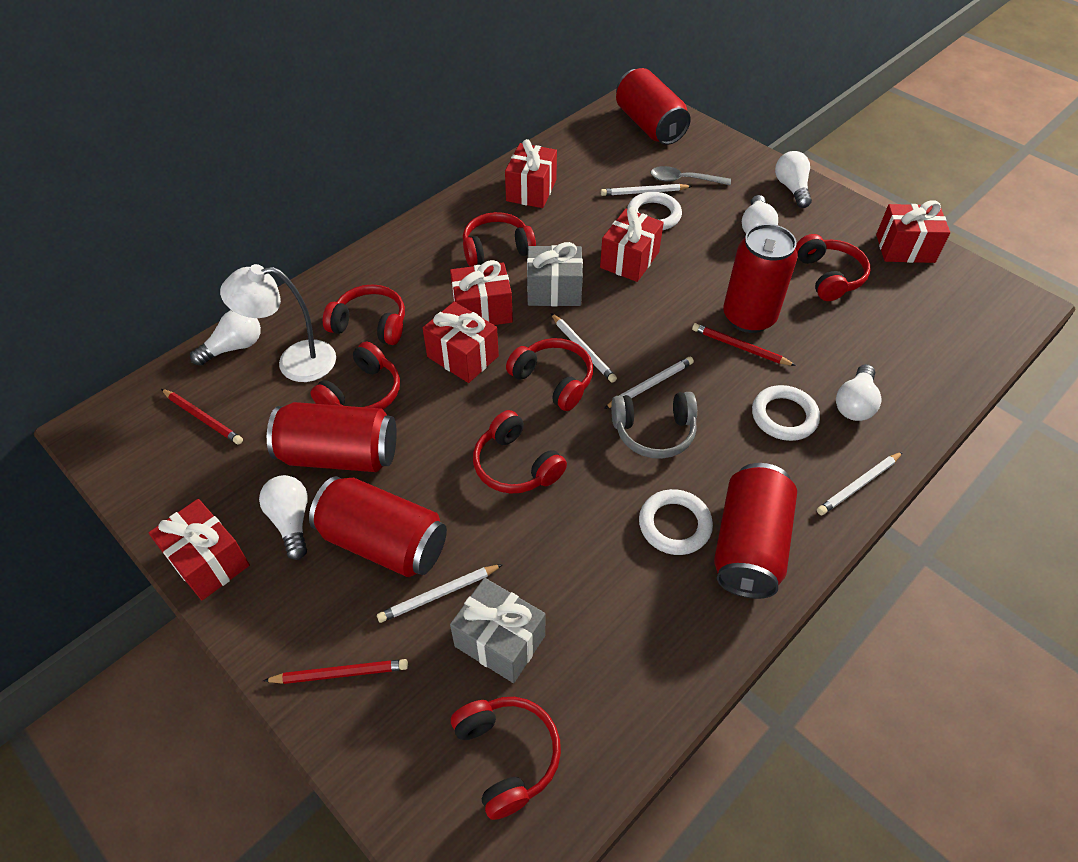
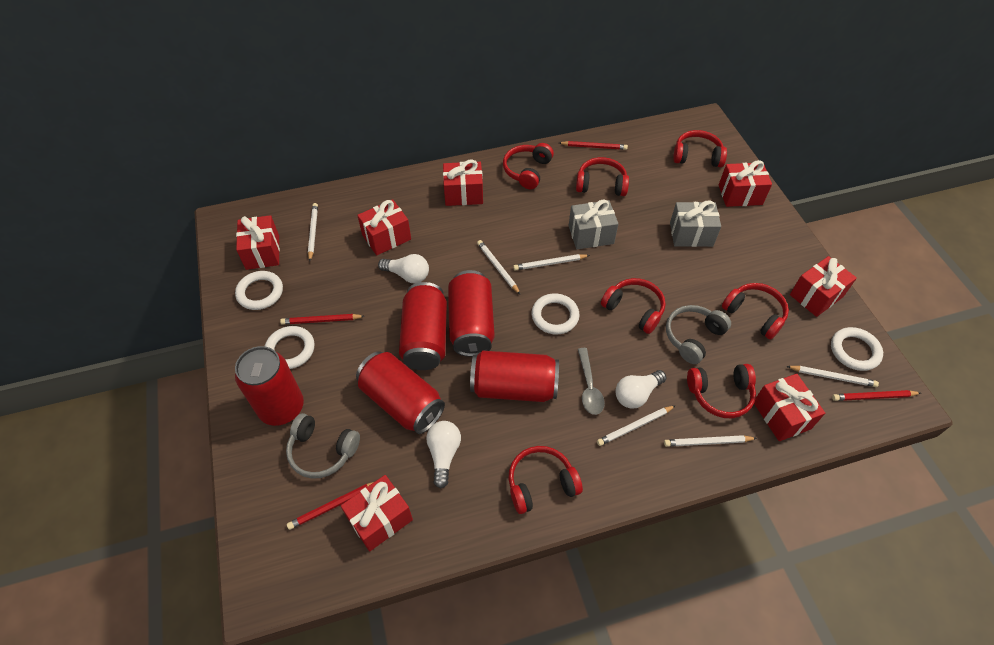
grey headphones: [611,392,697,459] = 1 -> [286,413,360,479] [666,305,731,364] = 2
red gift: [149,499,250,600] [423,302,499,383] [450,260,513,325] [505,139,557,208] [600,207,664,282] [876,200,950,263] = 6 -> [236,215,280,270] [341,475,413,551] [357,199,411,255] [443,159,483,206] [719,160,772,207] [754,374,825,441] [790,256,857,317] = 7
red pencil: [161,389,243,445] [263,659,408,684] [692,323,796,366] = 3 -> [280,314,364,325] [287,482,374,530] [559,141,628,150] [832,390,921,401] = 4
white lamp: [220,264,336,382] = 1 -> none = 0
white light bulb: [190,310,261,366] [259,475,308,560] [742,195,778,234] [775,151,812,208] [836,364,881,421] = 5 -> [378,254,429,283] [426,421,461,489] [615,370,667,409] = 3
white pencil: [377,564,503,623] [551,313,617,383] [601,184,692,196] [604,357,694,409] [817,452,903,515] = 5 -> [308,203,318,261] [477,240,521,295] [513,254,590,271] [597,405,676,446] [664,435,757,447] [786,366,879,387] = 6
white ring: [627,192,682,230] [639,489,713,555] [752,385,820,441] = 3 -> [235,271,283,310] [265,326,315,369] [532,293,580,334] [831,327,883,371] = 4

